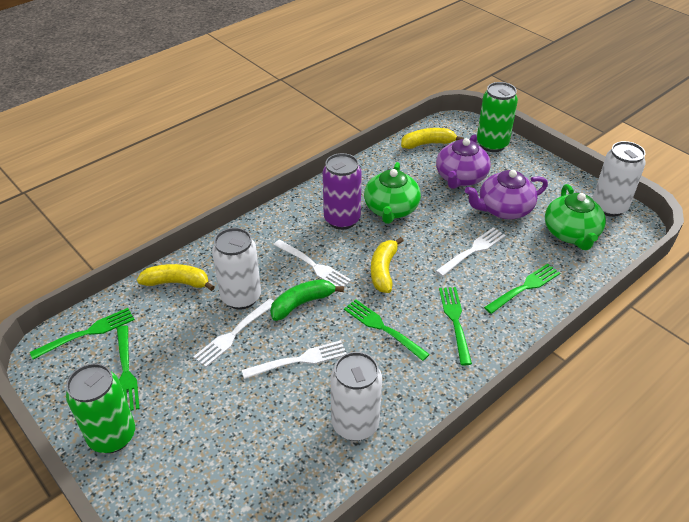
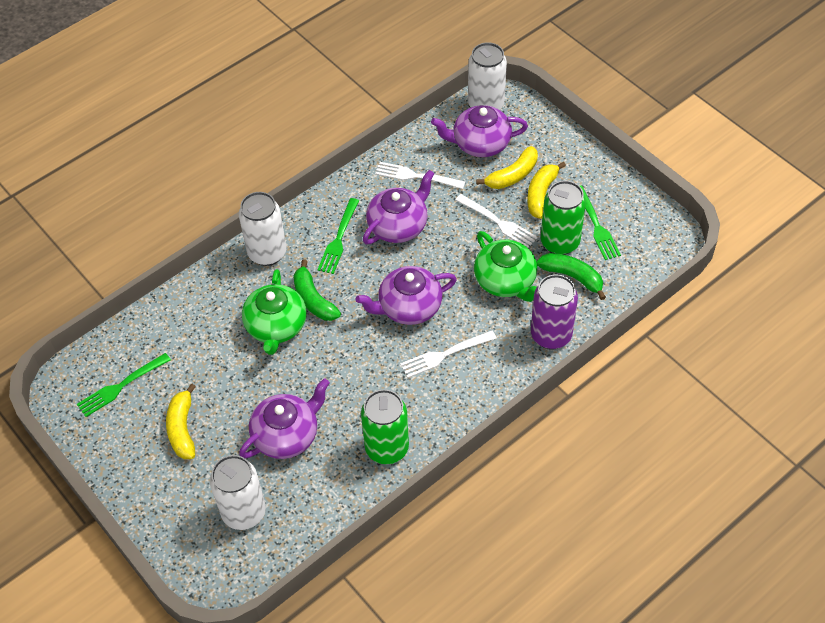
green banana: [270,279,344,321] = 1 -> [293,259,341,321] [536,253,606,300] = 2
green fork: [30,308,135,360] [117,325,140,411] [344,299,430,361] [439,287,472,365] [484,264,560,314] = 5 -> [77,353,171,417] [317,198,359,274] [580,185,621,260] = 3
purple teapot: [436,134,491,189] [465,170,548,219] = 2 -> [239,378,330,459] [356,266,457,325] [363,170,435,244] [431,105,528,157] = 4
white fork: [193,299,274,367] [242,340,347,379] [274,240,351,287] [436,227,506,277] = 4 -> [375,162,465,189] [400,330,497,378] [456,194,538,248] = 3

